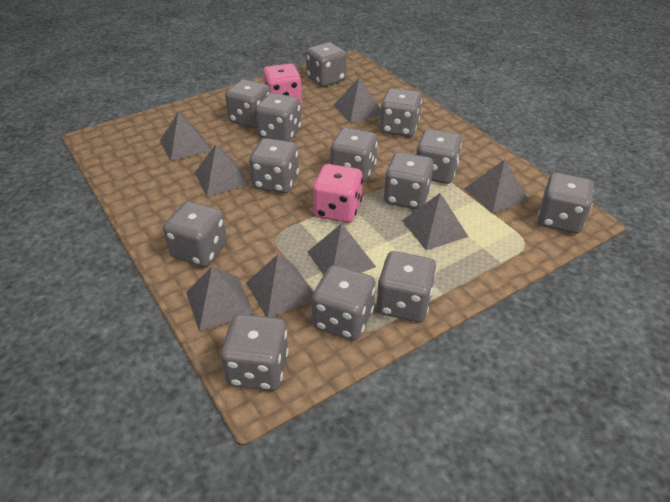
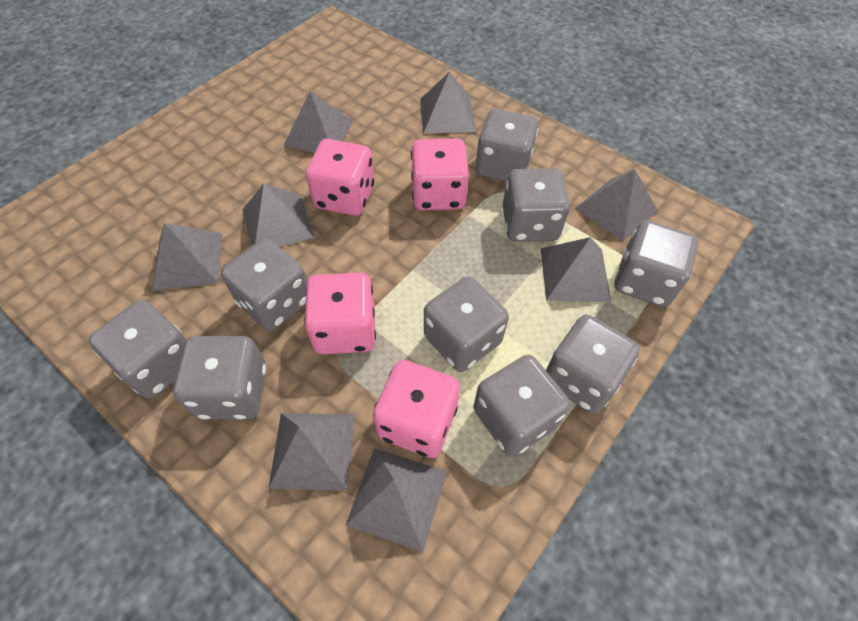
grey dice: [163,201,227,267] [221,314,289,391] [225,79,270,128] [249,138,299,193] [255,93,301,142] [306,42,347,87] [312,265,375,340] [331,128,378,182] [376,251,436,322] [380,88,422,137] [384,152,434,210] [416,129,462,184] [538,173,594,234] = 13 -> [89,300,187,399] [173,336,266,419] [221,238,307,331] [424,277,509,372] [473,355,570,457] [475,109,538,182] [503,168,570,242] [546,315,640,413] [614,220,699,307] = 9
pink dice: [263,64,302,103] [313,164,363,223] = 2 -> [304,273,376,354] [306,139,374,216] [373,360,460,458] [411,139,469,211] = 4

